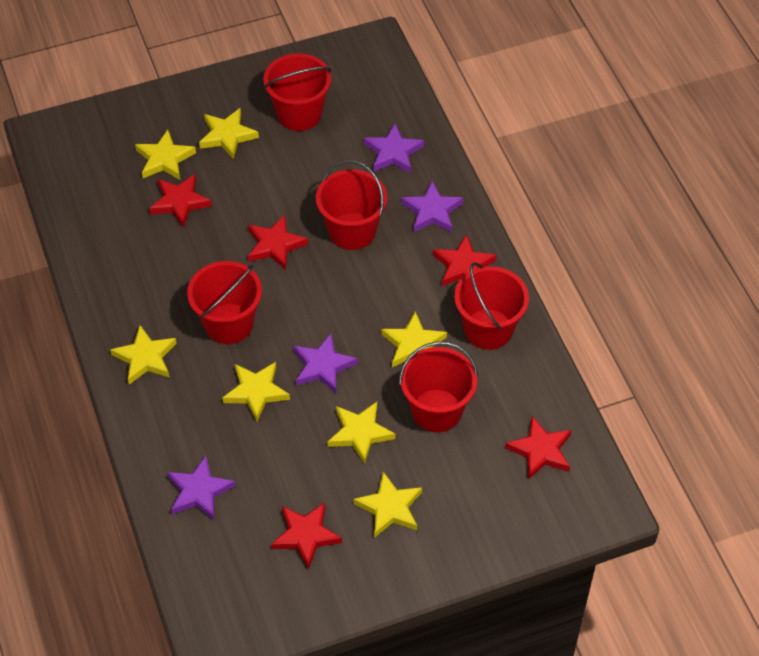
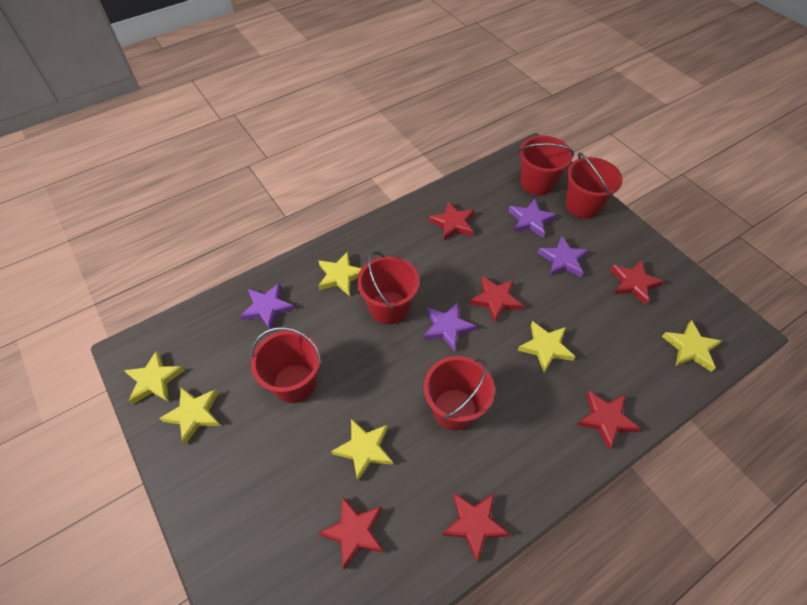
red star: [149,174,212,228] [248,215,308,270] [271,503,342,569] [433,234,496,286] [505,416,571,480] = 5 -> [318,497,384,569] [429,202,474,241] [442,493,510,562] [470,276,523,322] [577,391,640,450] [610,260,664,305] = 6
yellow star: [110,325,177,385] [135,130,196,180] [199,108,259,159] [222,362,290,421] [328,402,395,464] [354,472,422,538] [382,311,447,367] = 7 -> [124,350,185,404] [159,387,221,445] [318,252,362,296] [331,419,393,481] [518,321,575,372] [662,320,722,372] = 6

